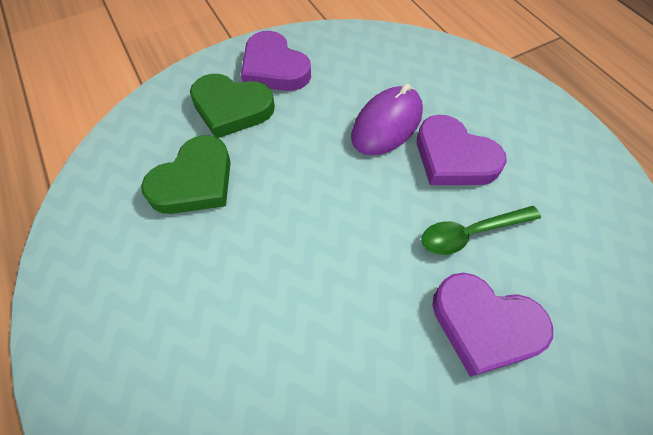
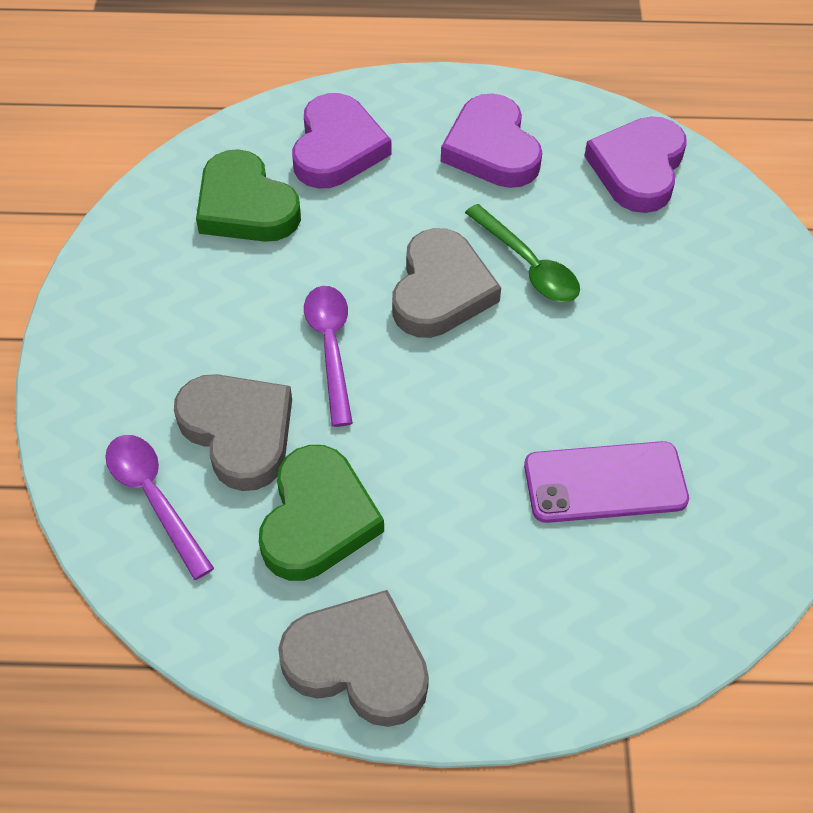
grey heart: none = 0 -> [174,374,292,491] [278,590,429,727] [392,228,501,338] = 3
purple mouse: [351,84,423,155] = 1 -> none = 0
purple phone: none = 0 -> [524,441,689,523] = 1
purple spoon: none = 0 -> [105,435,214,580] [304,286,353,427] = 2

